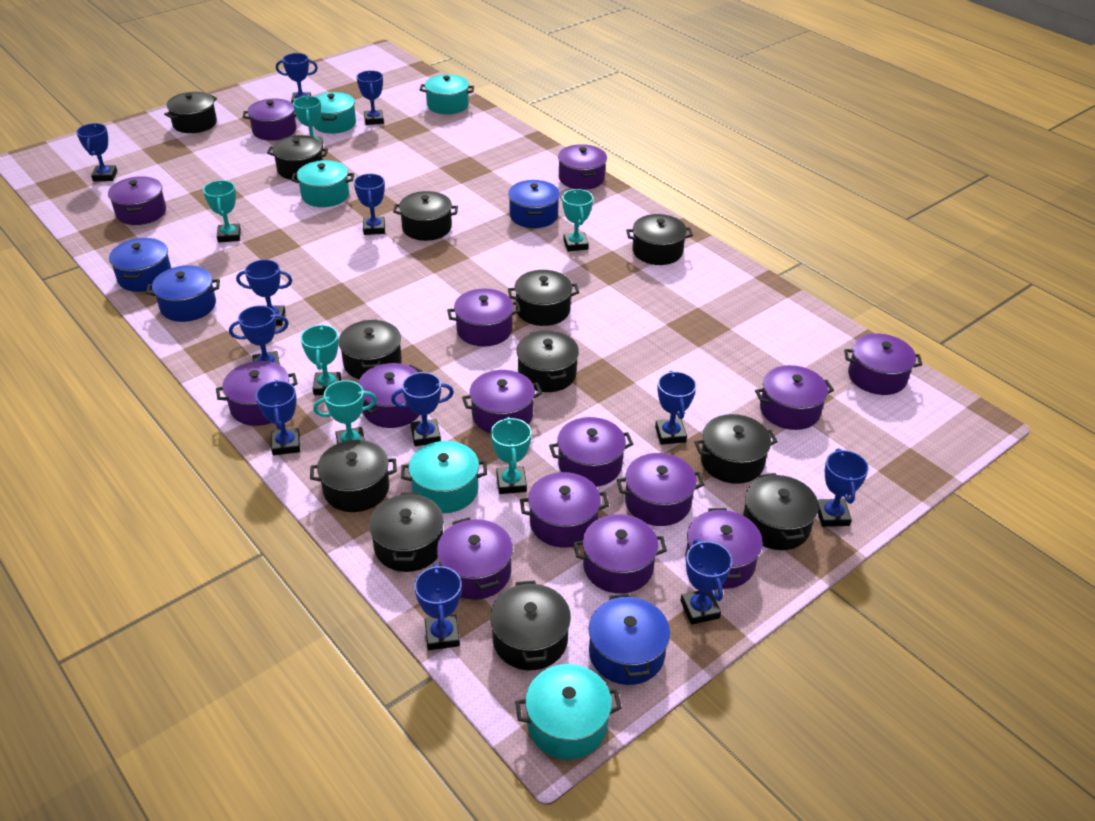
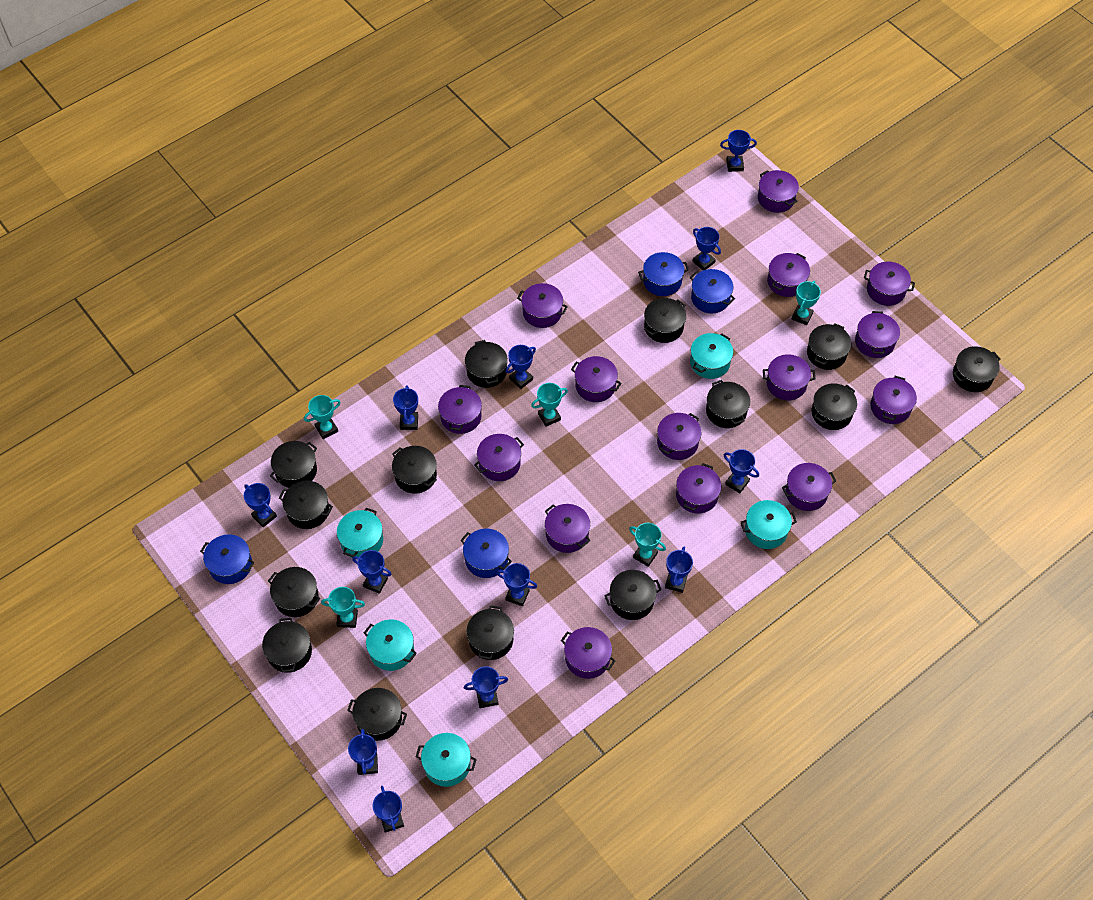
black pot: [164,92,217,133] [267,135,328,180] [310,440,397,512] [339,320,402,379] [369,493,444,572] [393,191,458,241] [490,580,571,670] [508,270,579,326] [516,330,579,392] [626,214,693,265] [694,414,778,484] [743,473,819,550] = 12 -> [262,618,312,673] [268,567,320,617] [270,441,317,488] [279,481,333,529] [347,688,407,741] [392,446,437,494] [465,340,508,388] [467,605,514,660] [604,570,662,620] [644,298,686,343] [706,380,750,428] [807,323,851,370] [812,383,857,430] [953,346,1000,392] = 14
turquoise trophy: [203,180,241,243] [293,96,323,149] [301,324,341,395] [313,380,377,444] [491,417,531,494] [562,189,593,251] = 6 -> [304,395,341,439] [321,587,365,628] [531,383,568,427] [629,523,666,567] [792,281,821,325] = 5

